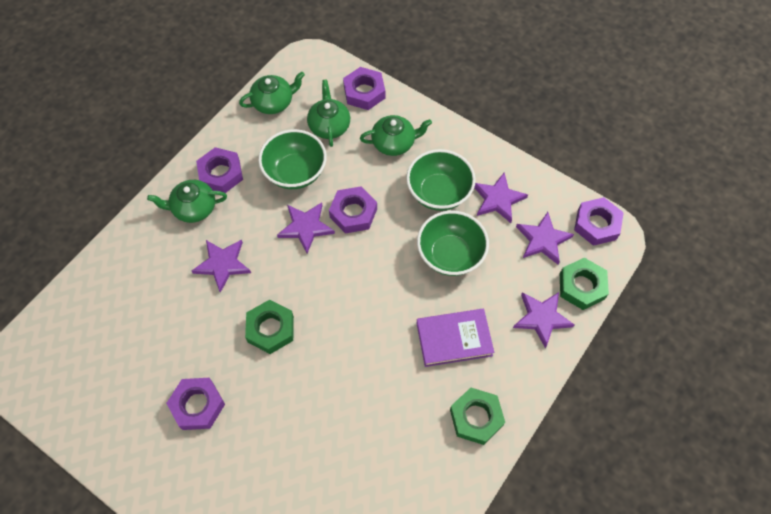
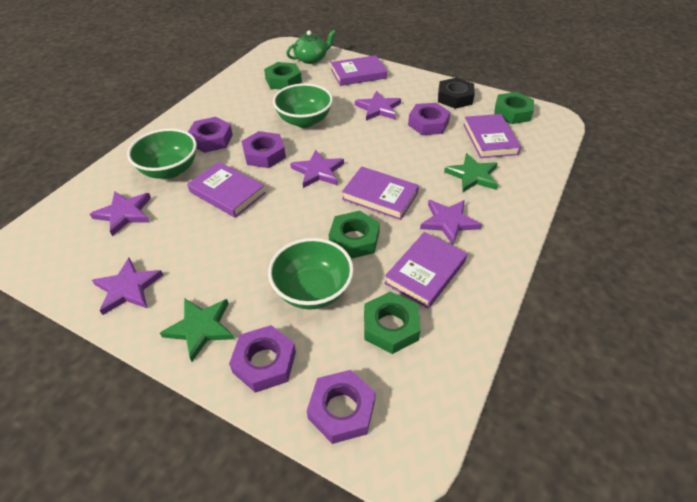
black nut: none = 0 -> [438,78,475,109] = 1
green nut: [245,300,294,354] [450,388,505,445] [560,258,609,310] = 3 -> [264,62,302,90] [329,211,380,259] [364,291,421,354] [494,92,534,124] = 4
green star: none = 0 -> [160,298,234,361] [444,153,498,192] = 2
green teapot: [147,180,227,223] [239,72,305,114] [307,80,350,147] [360,115,432,156] = 4 -> [286,30,336,64] = 1
purple book: [416,309,494,367] = 1 -> [187,162,266,218] [331,55,387,86] [342,166,419,220] [384,232,467,309] [463,114,521,158] = 5

